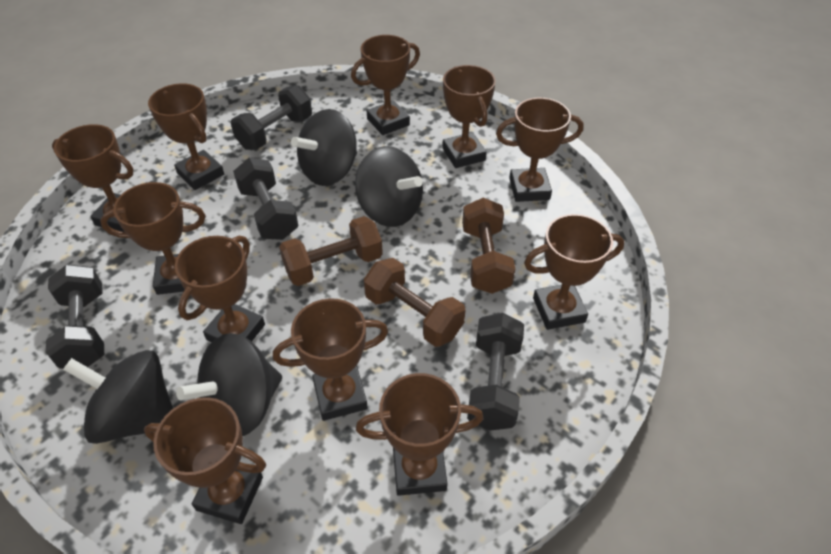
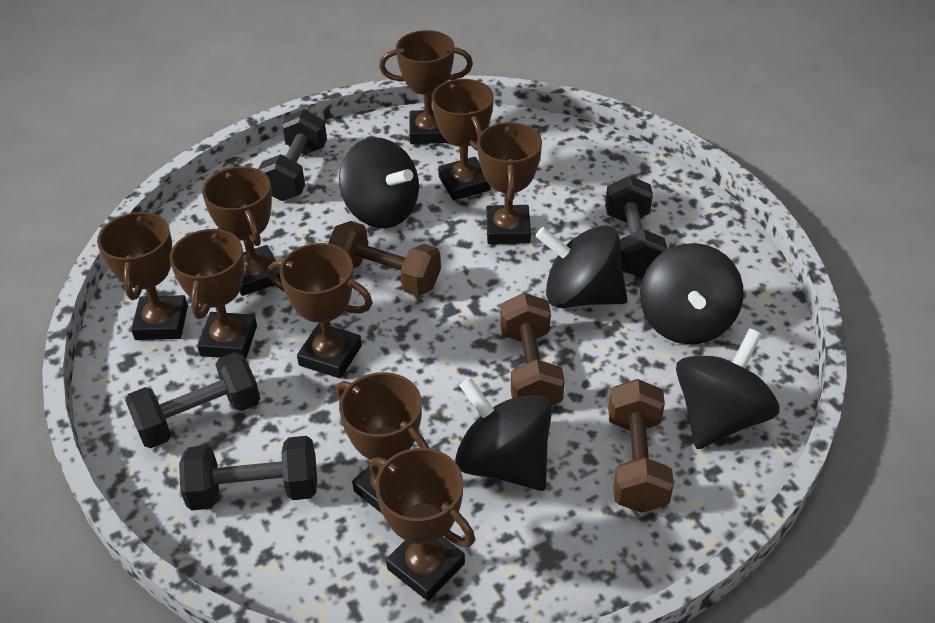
black spinning top: [63,350,173,444] [176,333,282,436] [291,109,357,186] [355,146,423,227] = 4 -> [339,137,419,228] [455,377,552,491] [536,225,628,308] [640,243,744,345] [676,328,780,449] = 5
brown trophy: [52,124,133,232] [100,182,205,295] [144,397,266,524] [148,83,224,190] [175,236,265,342] [273,298,388,421] [351,35,420,135] [356,373,483,496] [442,65,496,168] [496,98,584,202] [524,214,625,330] = 11 -> [97,210,188,340] [170,227,257,359] [202,166,281,296] [268,243,373,378] [336,372,430,513] [369,448,475,601] [379,30,473,144] [432,79,494,200] [477,122,542,244] = 9

